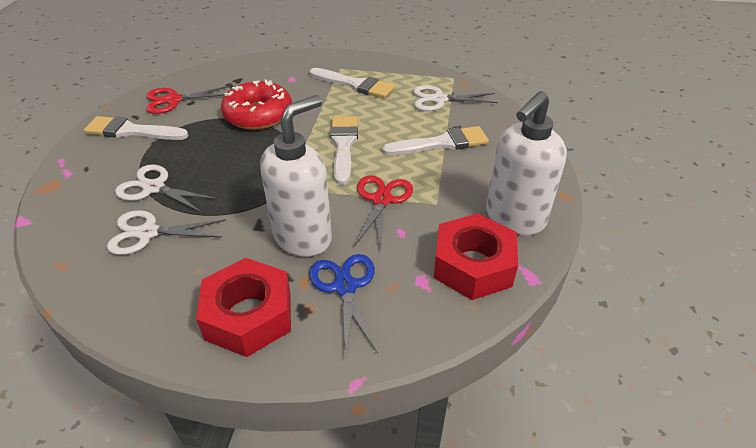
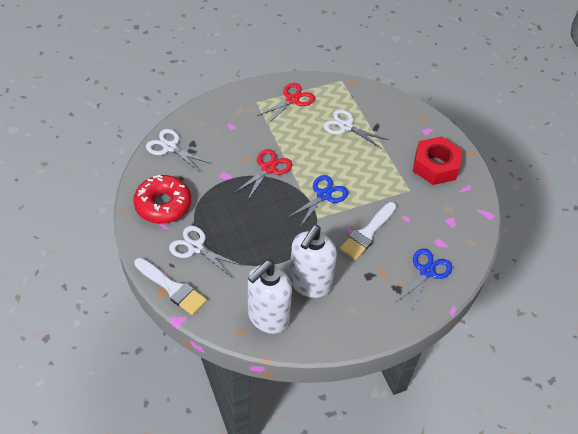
blue scissors: [309,254,378,356] = 1 -> [287,175,348,228] [396,249,452,312] = 2
red nut: [196,258,291,357] [434,213,518,300] = 2 -> [413,136,462,185] = 1
white brush: [84,116,189,140] [310,68,395,99] [330,116,358,185] [382,126,489,155] = 4 -> [134,258,207,315] [340,202,397,260] = 2

